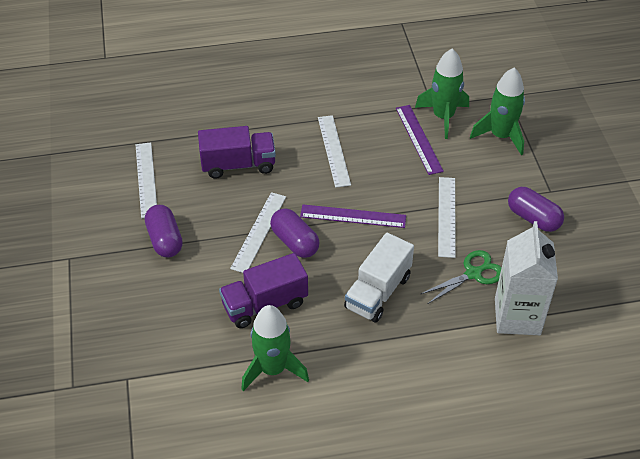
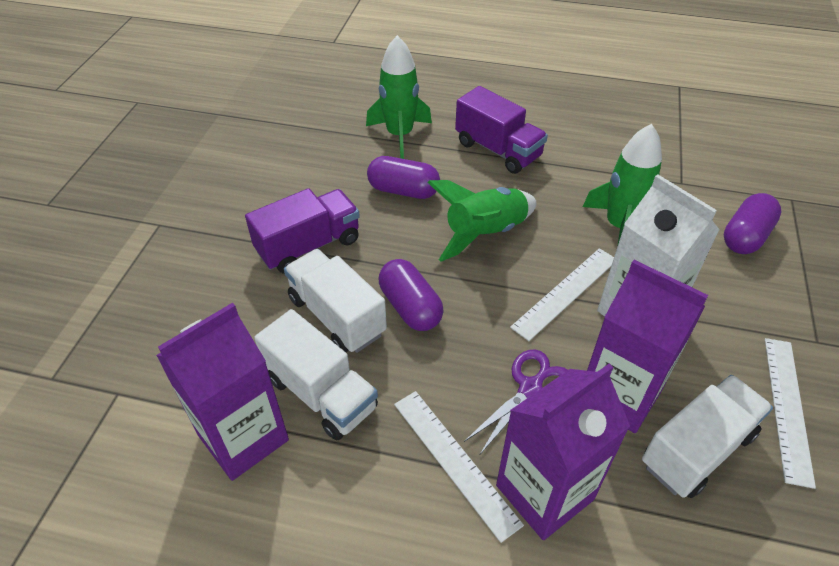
green scissors: [421,250,502,304] = 1 -> none = 0
purple carton: none = 0 -> [156,303,289,481] [496,364,630,540] [587,260,708,433] = 3
purple ruler: [300,204,406,228] [396,105,444,175] = 2 -> none = 0
purple scissors: none = 0 -> [464,350,568,454] = 1
white ruler: [136,142,157,218] [230,192,286,273] [318,115,351,188] [438,177,456,258] = 4 -> [394,391,524,543] [510,248,614,341] [765,338,816,489] = 3
white truck: [344,233,414,323] = 1 -> [254,309,378,441] [284,249,387,353] [642,375,773,498] = 3

